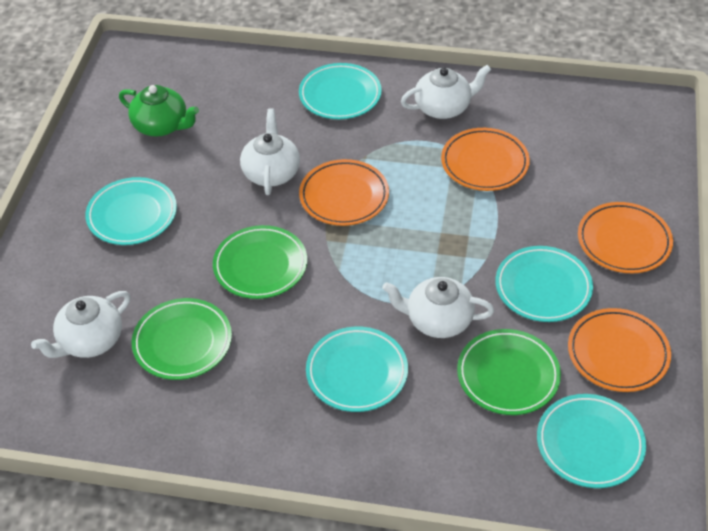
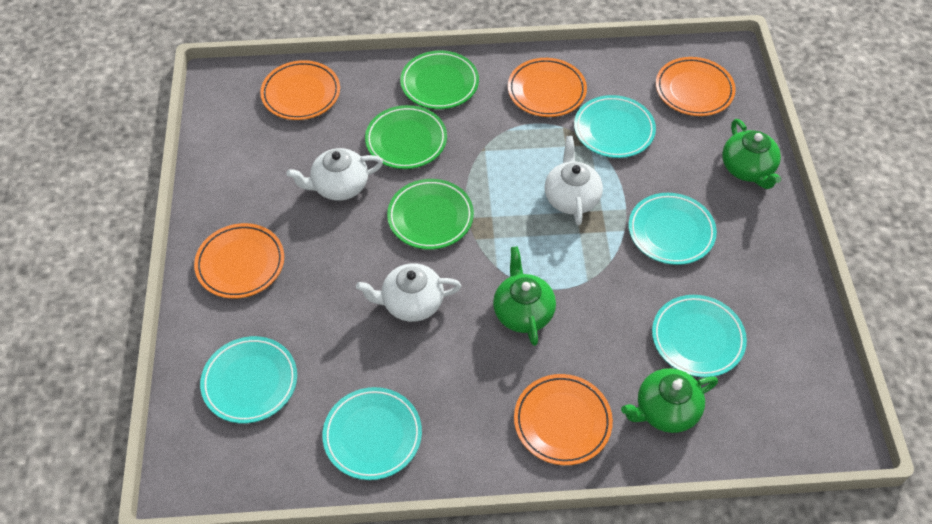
green teapot: [119,85,199,137] = 1 -> [493,246,556,346] [621,368,718,433] [722,119,781,189] = 3
orange plate: [299,159,389,226] [441,128,530,191] [568,308,671,392] [578,202,673,273] = 4 -> [194,223,284,299] [260,60,340,120] [508,58,587,117] [514,374,613,465] [656,57,736,116] = 5
white teapot: [31,291,131,358] [240,108,300,195] [382,277,494,338] [401,65,491,119] = 4 -> [287,148,383,201] [356,263,461,322] [545,136,603,225] = 3

